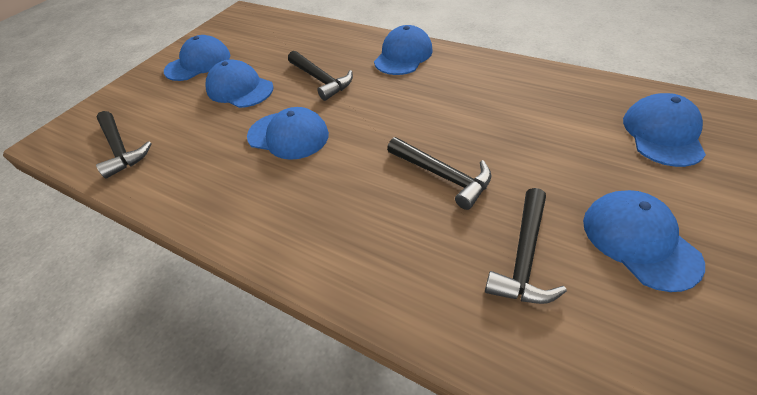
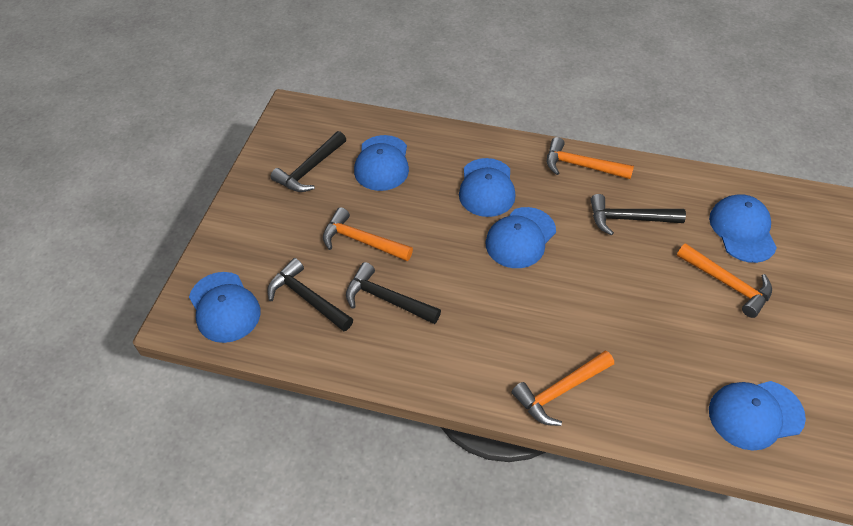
orange hammer: none = 0 -> [323,207,413,261] [511,351,614,426] [547,137,634,179] [677,243,772,318] = 4

